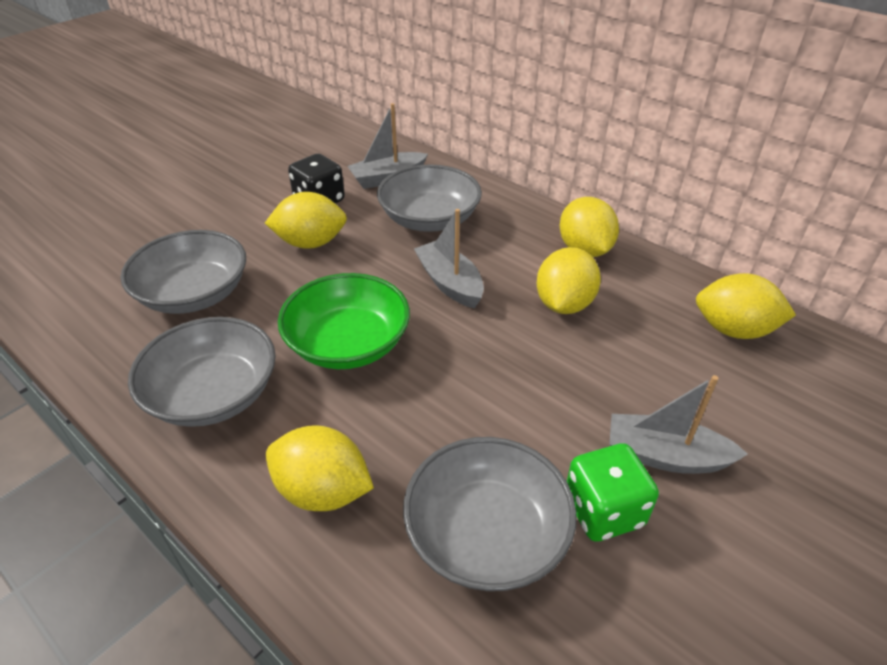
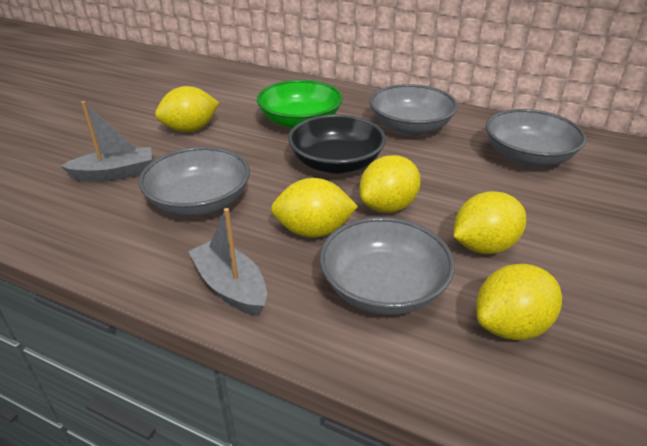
black bowl: none = 0 -> [288,114,386,174] = 1
black dice: [288,154,345,204] = 1 -> none = 0
green dice: [567,443,659,542] = 1 -> none = 0
grey boat: [347,103,428,189] [414,209,484,308] [609,375,748,474] = 3 -> [61,101,152,182] [188,208,267,316] = 2

